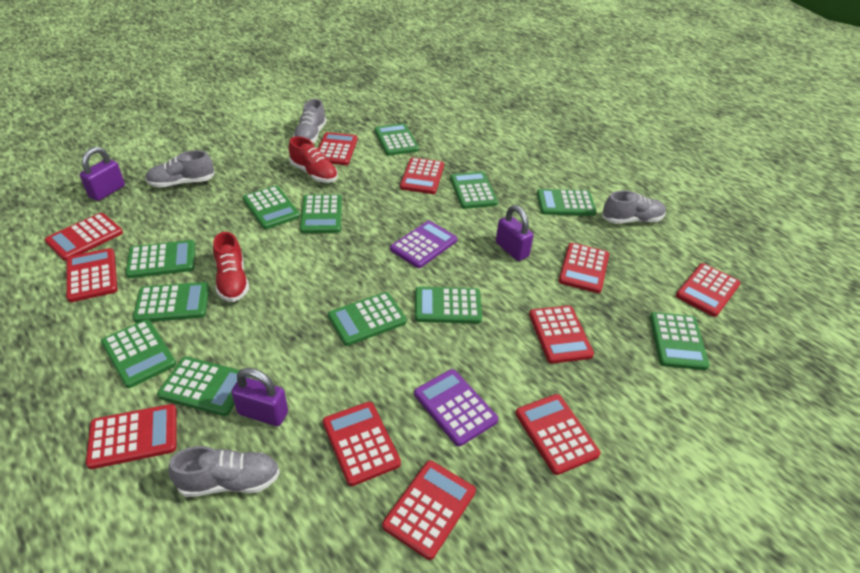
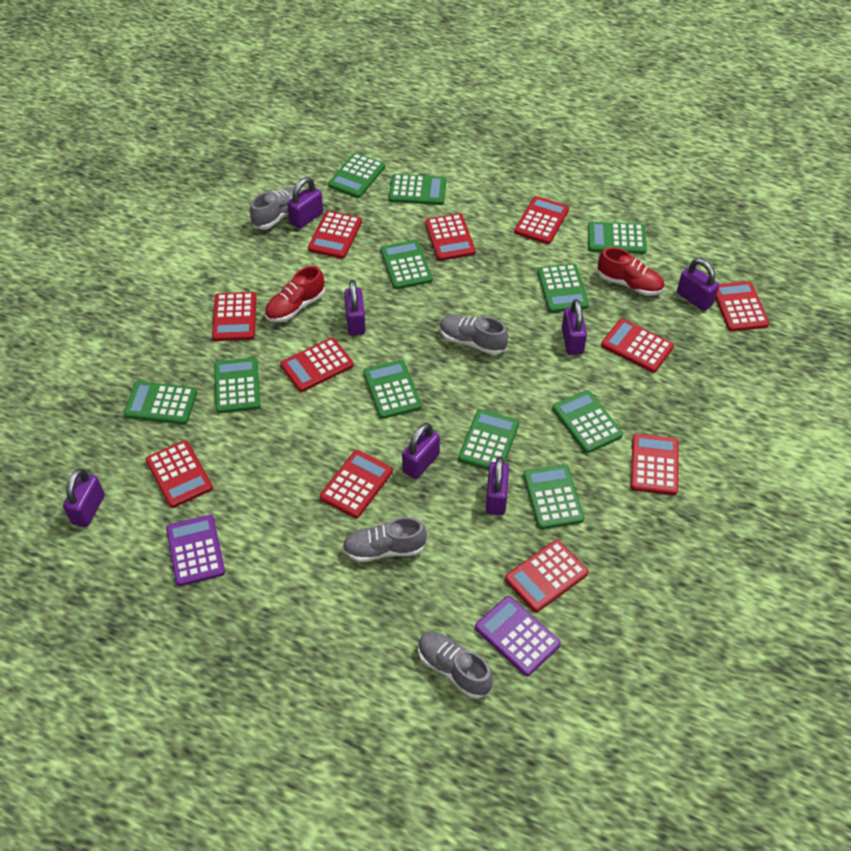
green calculator: [101,319,176,388] [126,240,195,278] [133,282,209,323] [157,357,250,416] [243,186,300,229] [300,194,342,233] [328,292,407,346] [375,123,419,156] [415,287,482,324] [450,171,498,209] [537,189,596,216] [650,312,709,370] = 12 -> [124,381,197,424] [214,358,260,413] [328,153,385,198] [363,360,422,419] [381,240,432,289] [389,174,446,205] [458,409,519,470] [523,464,584,529] [537,263,589,313] [552,390,623,453] [588,222,647,254] = 11
purple padlock: [80,147,125,201] [231,368,288,426] [496,205,534,261] = 3 -> [63,468,105,527] [287,177,323,229] [344,280,366,335] [402,423,440,479] [486,457,509,515] [562,299,587,355] [677,258,719,311] = 7

